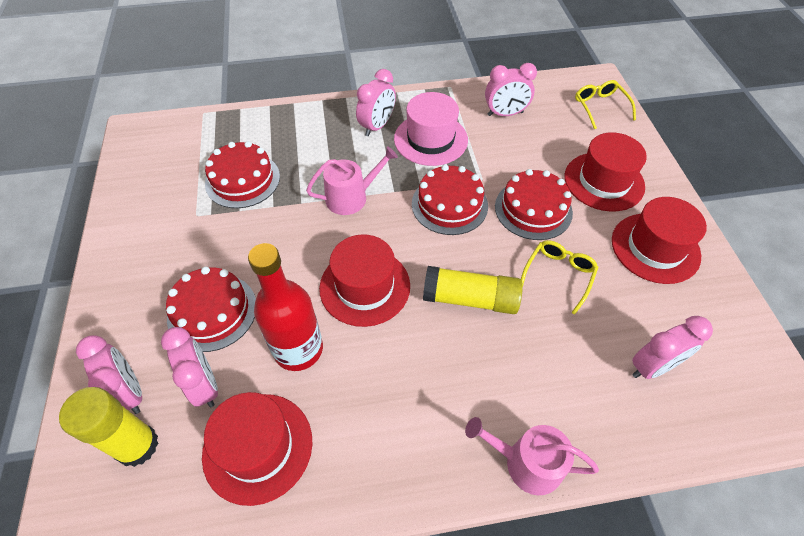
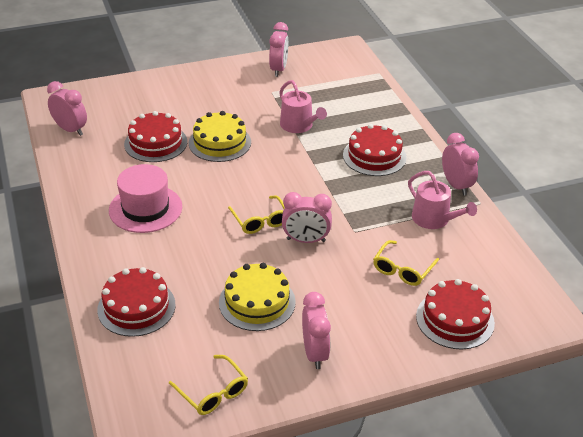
red bottle: [248,243,323,371] = 1 -> none = 0
red hat: [202,392,313,506] [319,234,410,327] [565,132,647,211] [612,197,707,284] = 4 -> none = 0
yellow cake: none = 0 -> [189,111,251,162] [219,263,296,331] = 2
yellow glasses: [521,240,599,315] [575,80,636,129] = 2 -> [169,355,248,415] [228,195,285,234] [373,240,439,286] = 3
yellow glue stick: [59,387,159,467] [423,266,523,314] = 2 -> none = 0

